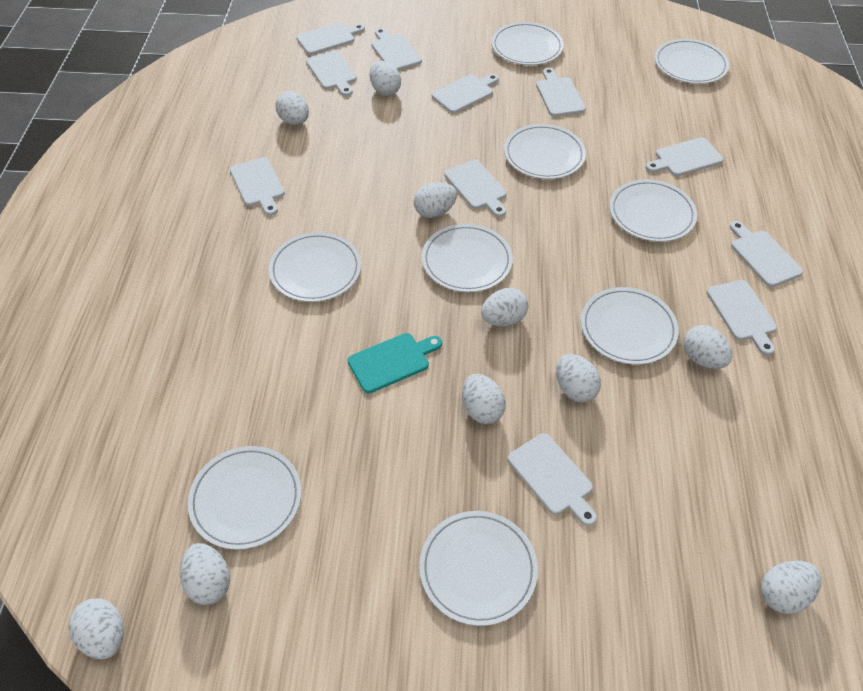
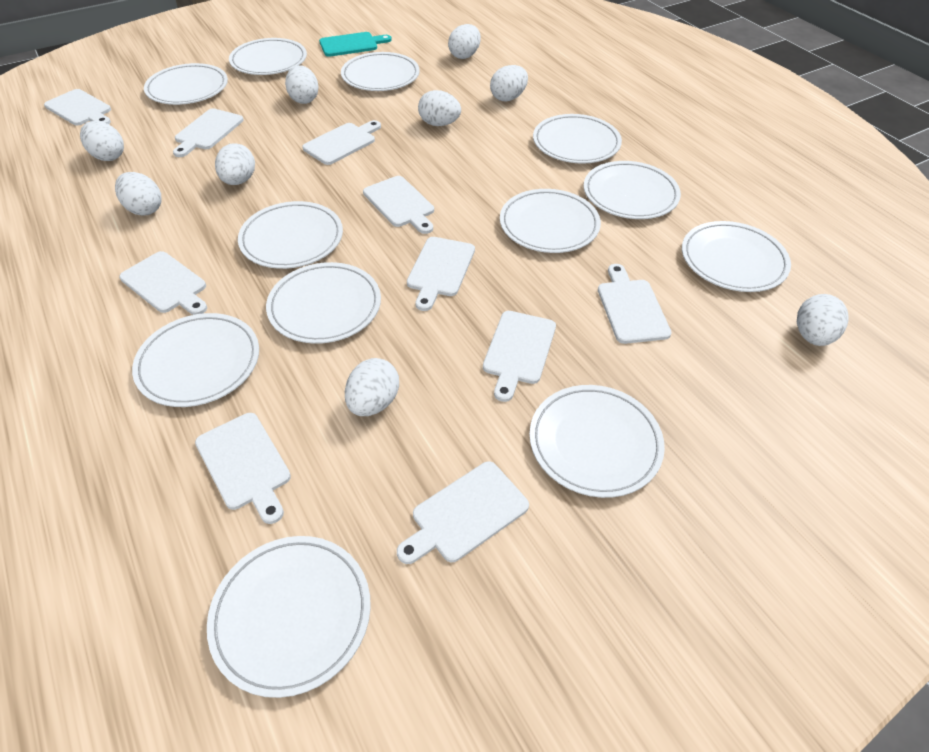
white cutting board: [230,157,285,216] [296,23,365,55] [306,50,357,96] [371,28,422,70] [432,74,499,113] [445,160,507,217] [508,433,597,526] [536,68,586,117] [646,137,724,176] [706,280,777,355] [730,221,803,287] = 11 -> [44,89,111,126] [119,251,207,315] [173,108,244,157] [195,413,291,524] [302,120,381,165] [363,176,434,234] [397,461,529,564] [407,237,475,311] [483,311,556,402] [598,264,672,344] = 10
white egg: [68,598,124,659] [180,543,230,605] [275,91,309,125] [370,61,401,96] [414,182,457,218] [462,374,506,424] [481,288,528,327] [556,354,601,403] [683,325,732,369] [761,561,822,614] = 10 -> [80,121,124,161] [115,172,162,215] [215,143,255,185] [285,65,319,104] [345,358,399,416] [418,90,461,126] [448,24,481,59] [490,65,528,101] [797,294,849,346] = 9
white plate: [188,446,301,550] [269,232,361,302] [419,511,538,626] [422,224,513,292] [491,22,564,65] [504,124,586,179] [581,287,679,365] [609,179,697,242] [655,39,729,84] = 9 -> [132,313,259,407] [144,63,228,105] [207,536,371,698] [229,38,307,75] [238,201,343,269] [266,262,381,344] [341,52,420,91] [500,189,601,253] [529,385,665,498] [533,114,622,164] [584,161,681,219] [682,221,791,292] = 12

